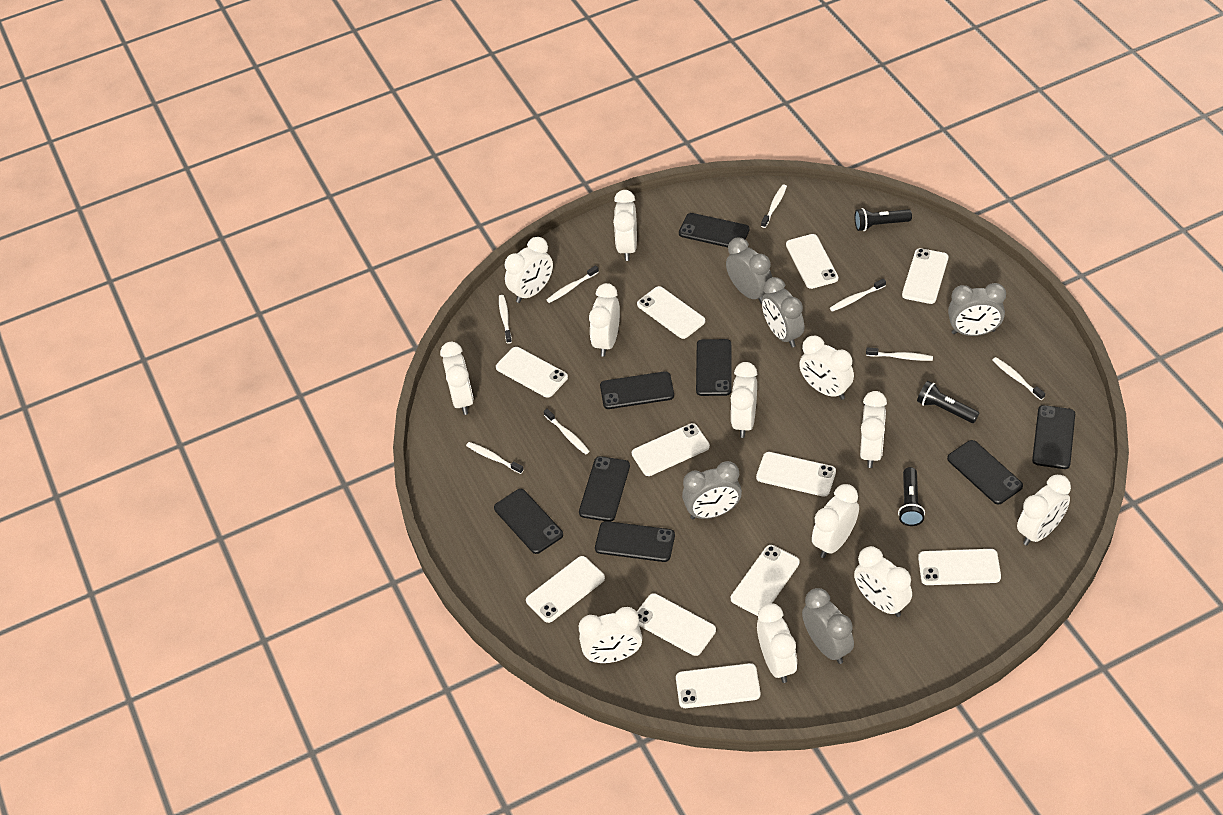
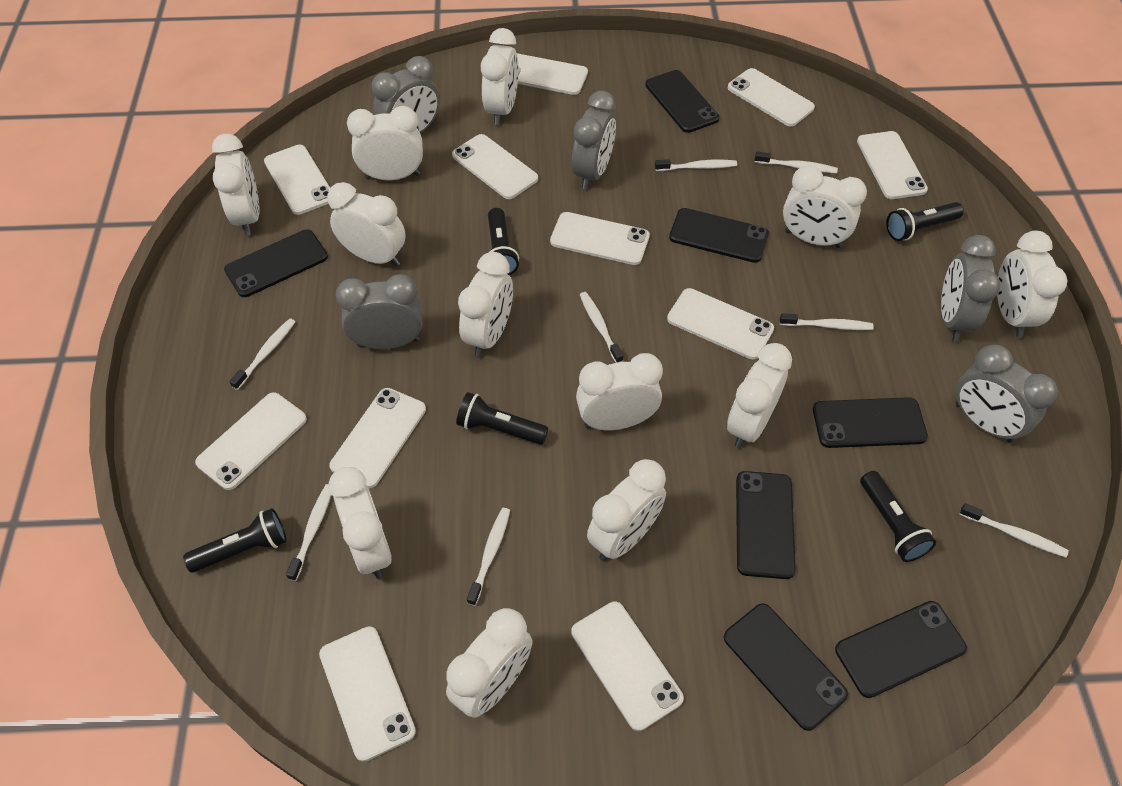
black flashlight: [854,208,912,231] [898,467,925,526] [917,381,979,423] = 3 -> [183,508,287,573] [456,392,548,445] [488,208,519,275] [860,471,936,562] [886,202,964,241] = 5
black phone: [494,489,563,554] [579,456,630,522] [595,521,675,562] [600,371,674,409] [679,213,750,247] [696,339,731,396] [947,440,1023,504] [1032,405,1075,469] = 8 -> [224,229,328,297] [645,70,719,133] [669,208,769,263] [724,603,848,731] [736,471,796,579] [813,397,928,448] [835,601,967,698] = 7

